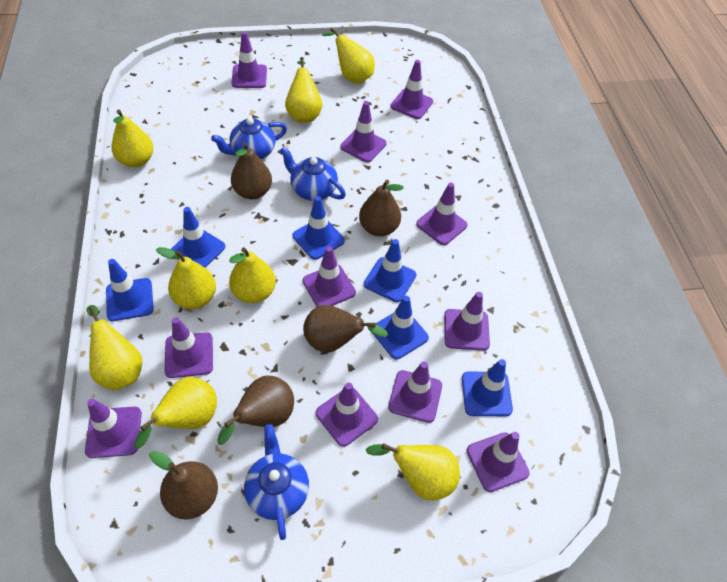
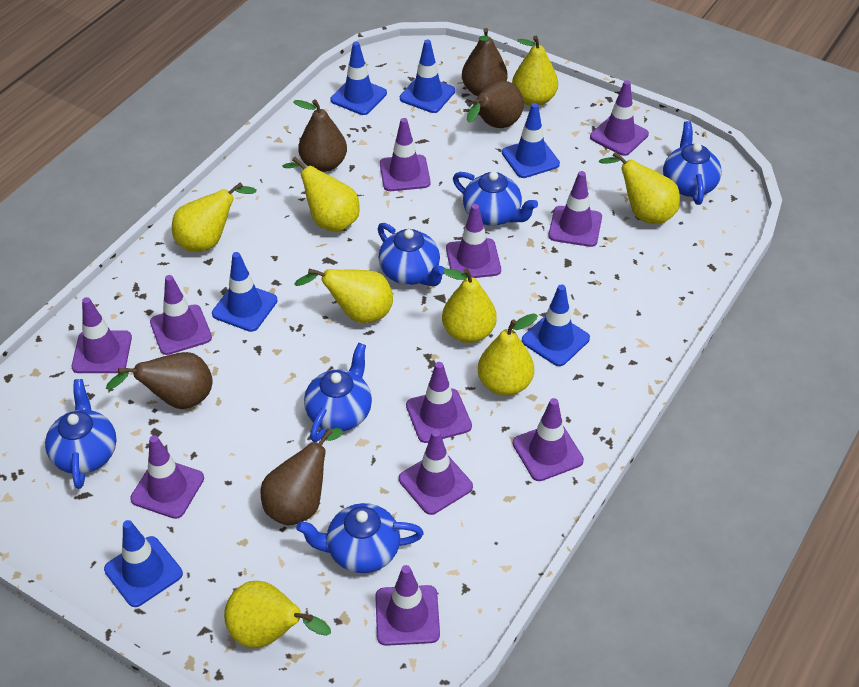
blue teapot: [211,117,287,159] [244,424,309,540] [280,146,346,201] = 3 -> [45,379,117,489] [296,503,424,573] [304,343,372,442] [378,223,445,286] [453,171,538,226] [663,121,722,205] = 6

